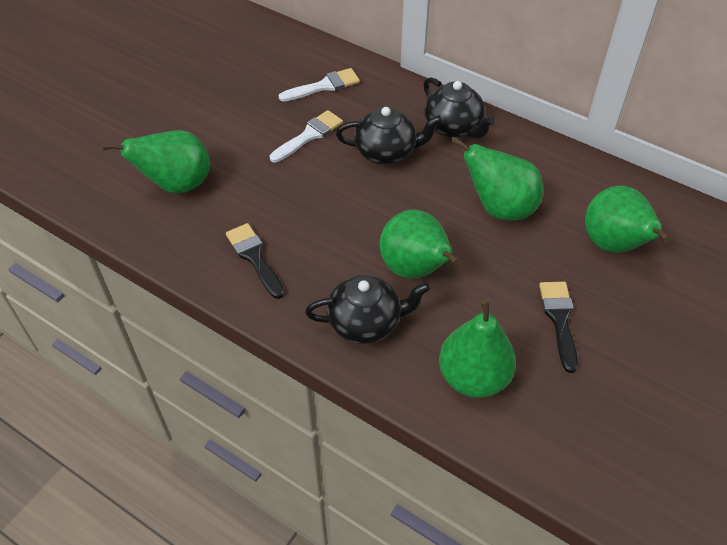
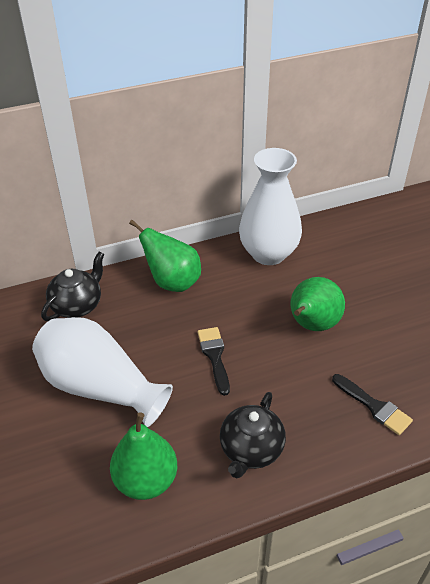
black teapot: [305,275,430,344] [336,107,442,164] [423,77,495,139] = 3 -> [41,252,104,321] [220,392,286,478] = 2
green pear: [102,130,210,194] [380,210,460,278] [439,299,516,398] [451,136,543,221] [585,186,670,253] = 5 -> [110,412,177,500] [129,220,201,292] [291,277,345,331] = 3
white brush: [270,110,343,163] [279,68,360,102] = 2 -> none = 0
white vase: none = 0 -> [32,317,173,427] [239,148,302,265] = 2

